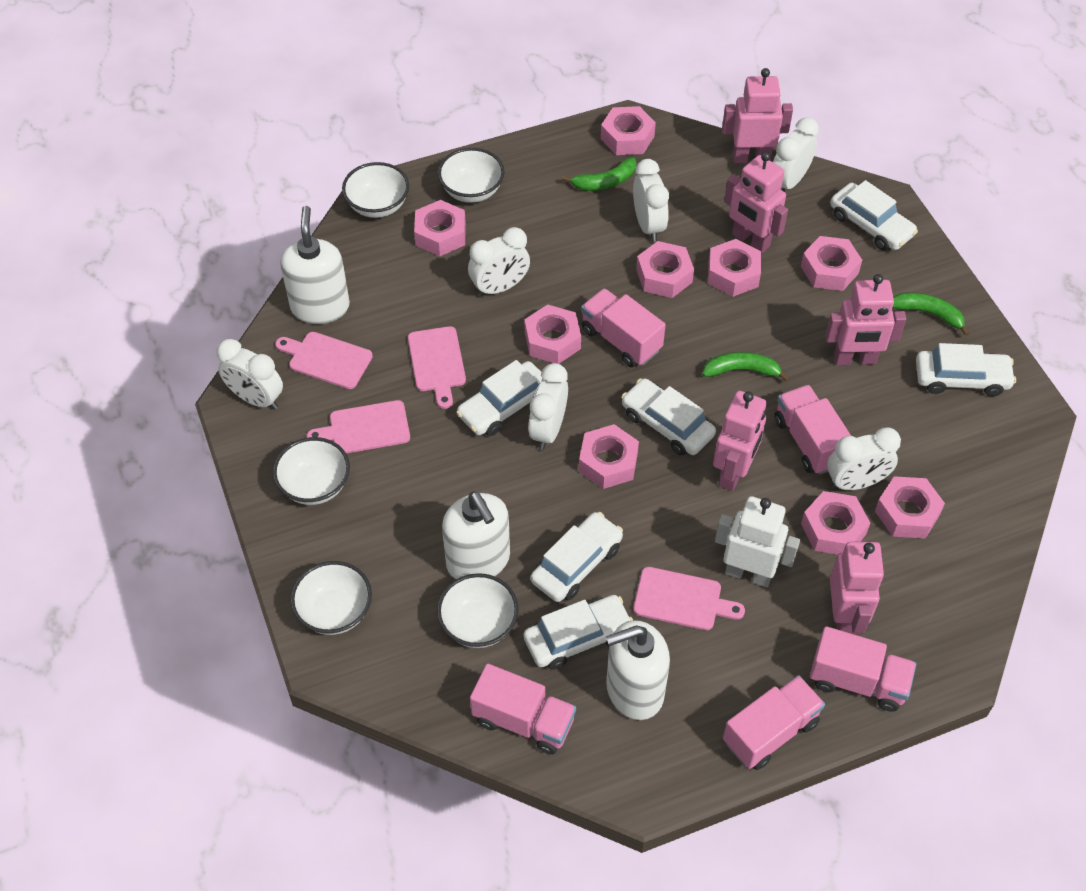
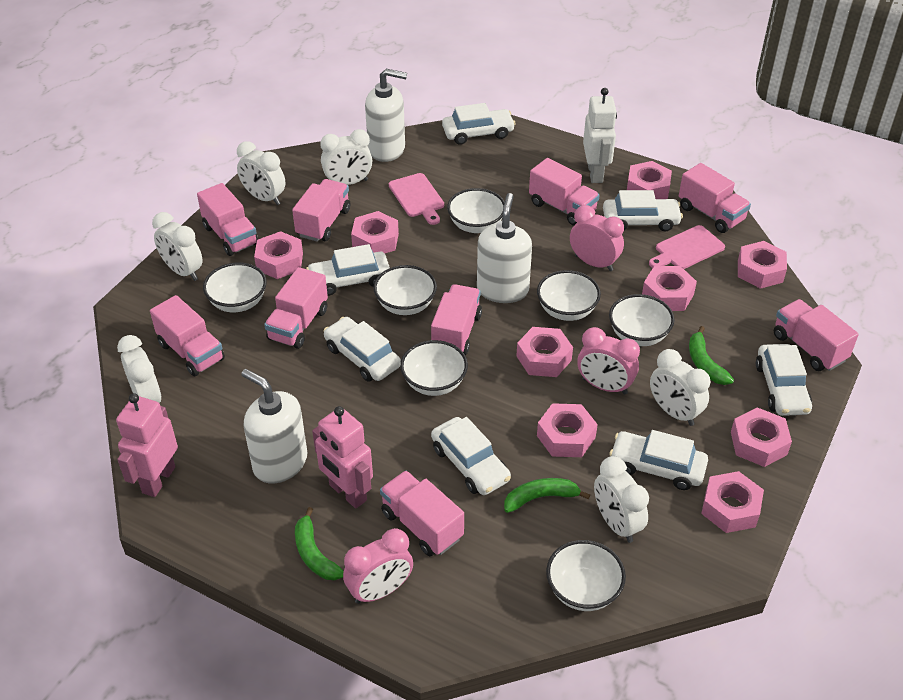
pink clock: none = 0 -> [343,528,413,604] [570,205,624,271] [577,327,640,395] = 3
pink cutting board: [275,332,373,389] [307,400,410,454] [408,326,466,409] [633,567,745,630] = 4 -> [389,173,444,225] [649,225,725,269] = 2
pink robot: [713,391,766,491] [722,68,793,163] [724,152,788,254] [825,274,906,365] [830,542,884,635] = 5 -> [116,393,178,497] [312,406,373,508] = 2
pink truck: [470,664,576,754] [581,288,666,367] [723,675,825,770] [774,385,851,475] [810,626,916,712] = 5 -> [150,295,225,376] [197,183,258,256] [264,267,328,349] [292,179,351,242] [380,471,464,556] [431,284,482,355] [529,158,600,226] [679,163,751,233] [774,299,859,371] = 9
white bowl: [273,437,350,505] [291,561,372,635] [342,162,409,218] [437,573,519,648] [438,148,505,203] = 5 -> [203,262,267,312] [374,265,437,315] [400,340,468,396] [447,188,505,233] [537,270,601,321] [546,540,626,611] [609,294,675,346] = 7
white car: [456,360,543,436] [524,595,633,670] [531,512,623,602] [621,378,716,455] [830,180,918,251] [916,343,1016,396] = 6 -> [306,244,390,296] [324,317,401,382] [431,417,511,495] [442,103,516,145] [603,190,683,231] [609,430,708,490] [756,344,812,416] = 7

